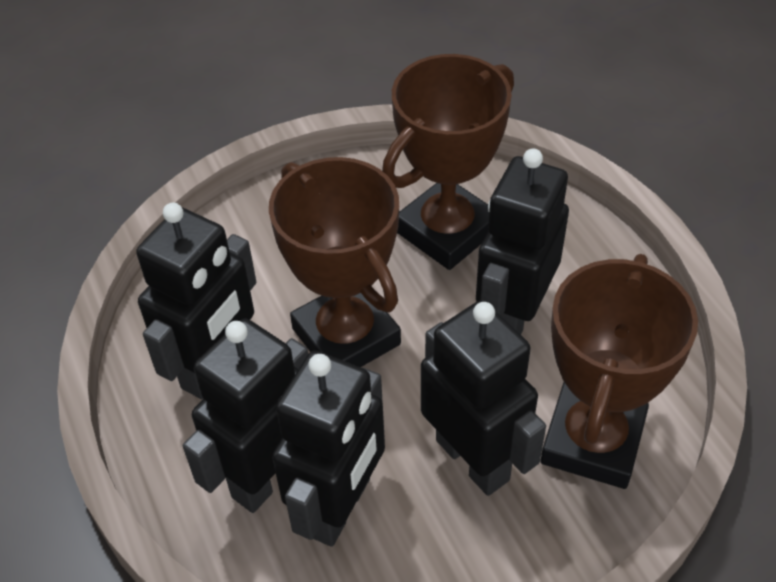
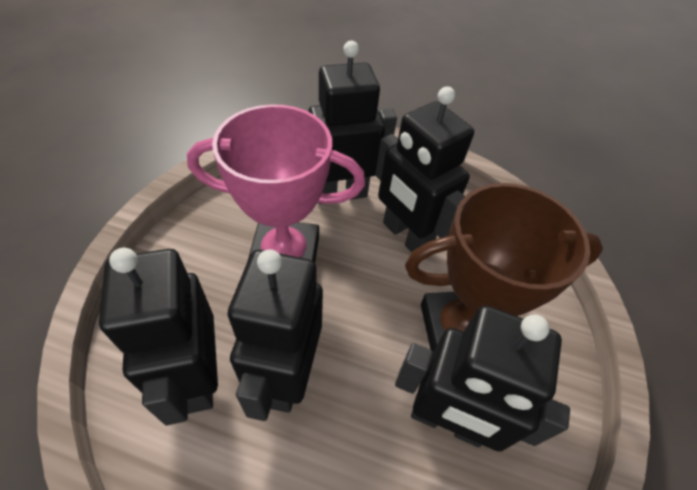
brown trophy: [269,157,401,367] [382,54,514,270] [541,254,698,489] = 3 -> [405,183,603,351] = 1
pink trophy: none = 0 -> [187,104,365,262] = 1

